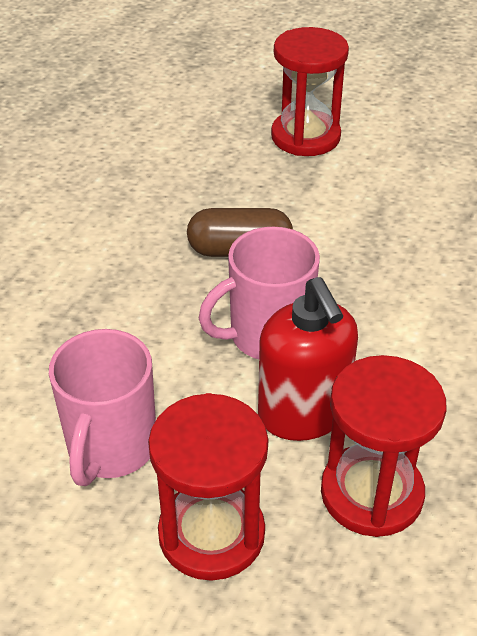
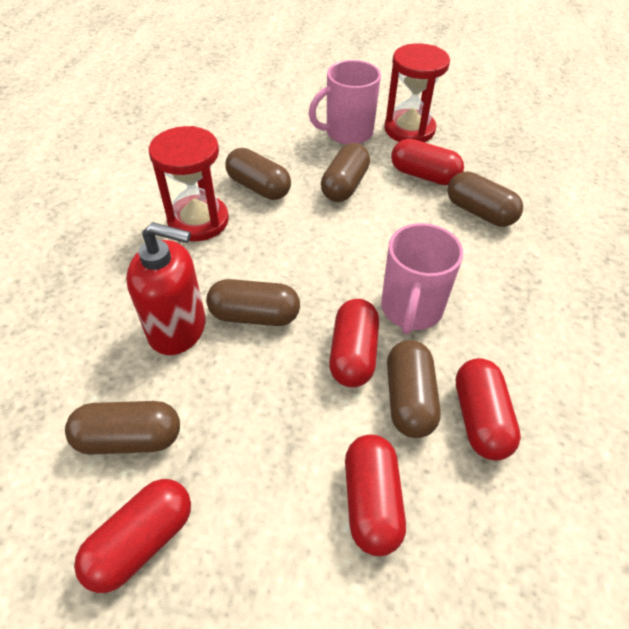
brown capsule: [187,208,293,257] = 1 -> [65,401,180,455] [206,279,300,326] [226,148,291,200] [321,143,370,202] [387,340,441,438] [447,171,523,227] = 6
red capsule: none = 0 -> [74,479,191,593] [329,299,379,387] [345,435,406,556] [391,139,464,185] [456,358,521,460] = 5
red hourglass: [148,393,268,581] [271,27,349,156] [321,355,447,537] = 3 -> [149,126,229,241] [384,43,450,142] = 2

